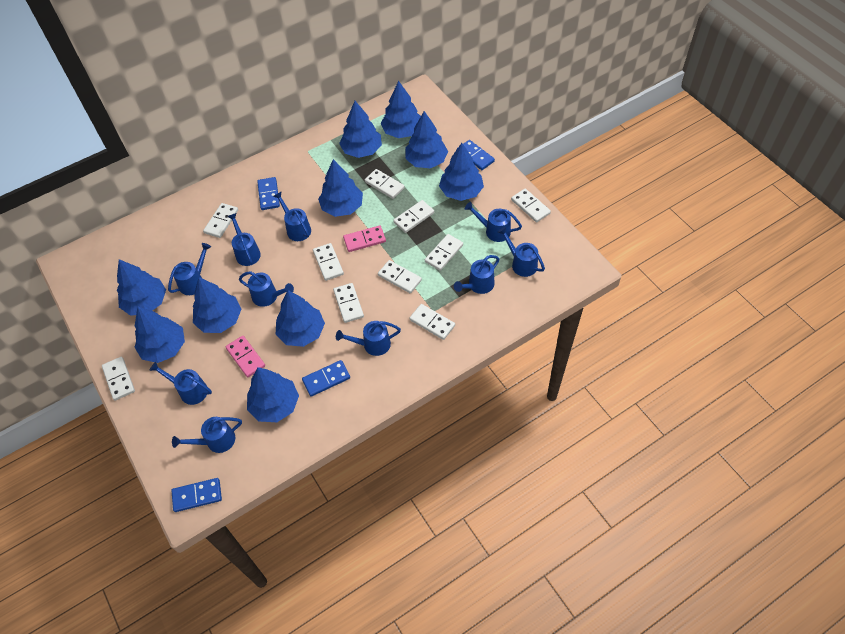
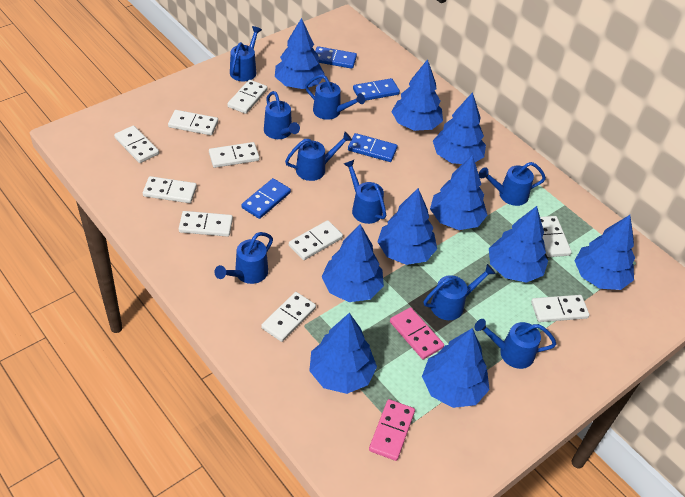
blue watering can: [149,362,212,405] [168,243,211,295] [172,417,242,453] [227,213,261,266] [239,271,294,307] [274,192,311,241] [336,321,401,356] [454,255,499,294] [465,202,522,242] [498,227,545,277] = 10 -> [215,232,273,284] [230,26,262,82] [264,91,300,139] [285,132,352,181] [305,74,365,120] [344,160,386,224] [424,264,496,320] [475,319,557,369] [479,162,546,206] = 9

